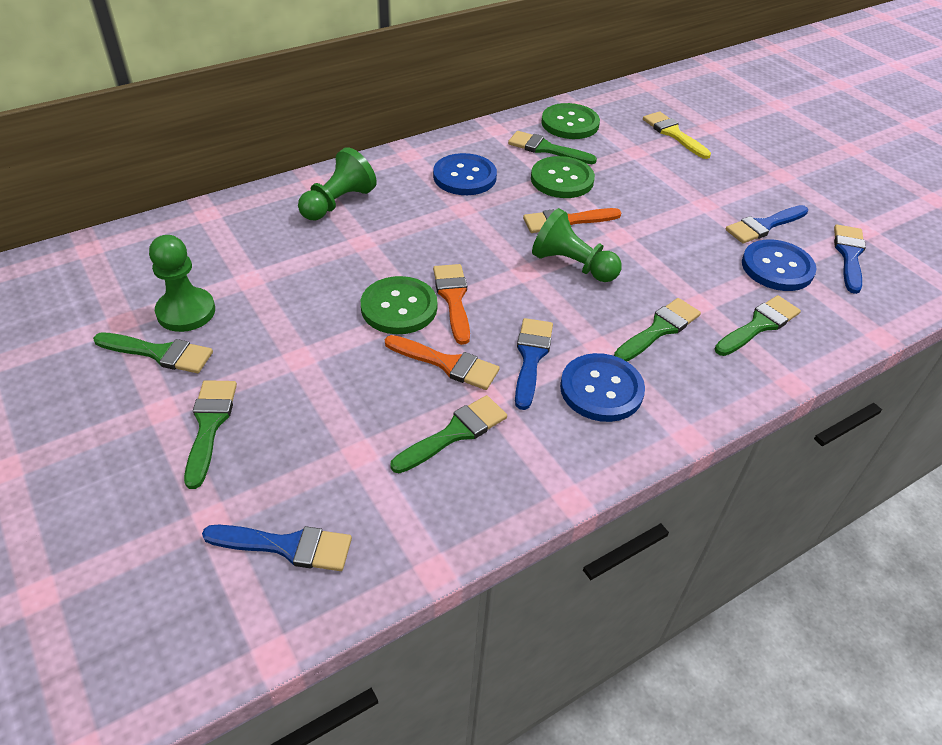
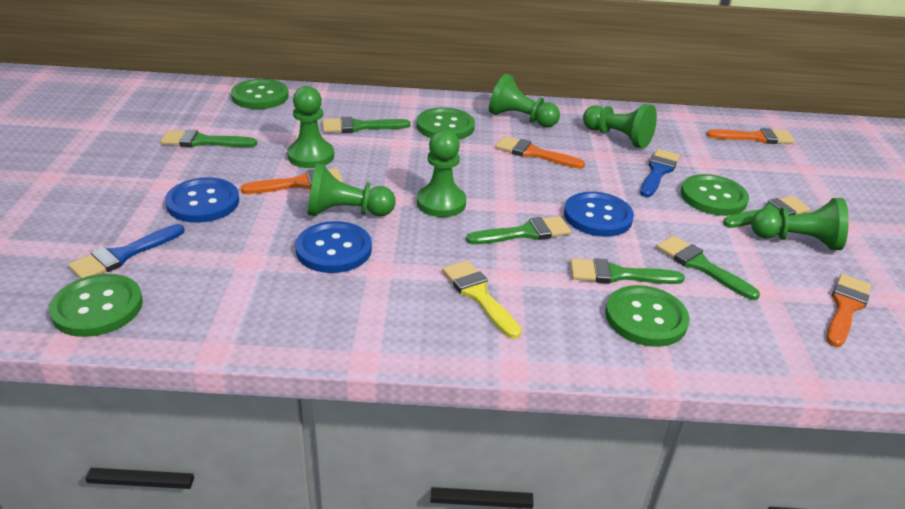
blue brush: [202,525,352,571] [515,318,553,410] [726,205,808,244] [834,225,866,294] = 4 -> [68,224,185,279] [640,149,680,197] = 2
green button: [361,276,437,334] [531,156,595,198] [541,103,600,139] = 3 -> [49,274,143,337] [231,79,289,109] [417,107,475,140] [605,285,689,347] [681,174,749,216] = 5
green pawn: [149,235,215,332] [298,147,377,220] [532,208,622,282] = 3 -> [287,86,334,168] [308,163,396,216] [417,130,466,217] [489,74,560,127] [583,104,657,149] [751,198,849,250] = 6
orange brush: [385,335,500,390] [433,264,470,345] [523,208,621,233] = 3 -> [240,168,343,194] [495,136,585,169] [707,128,795,144] [826,274,871,347] = 4

